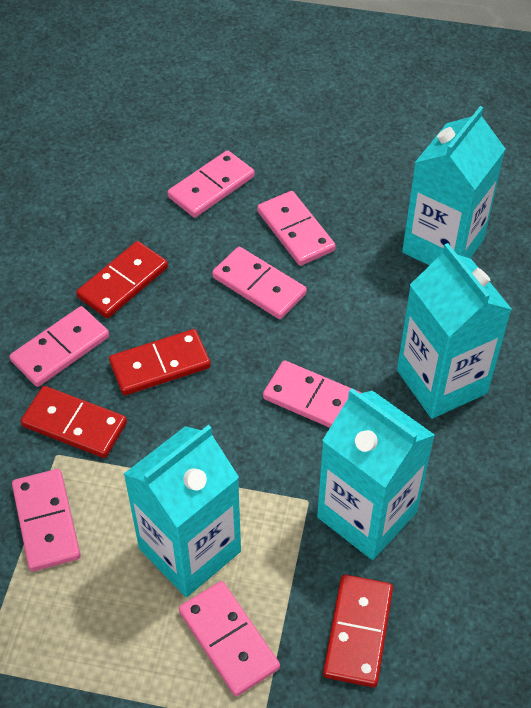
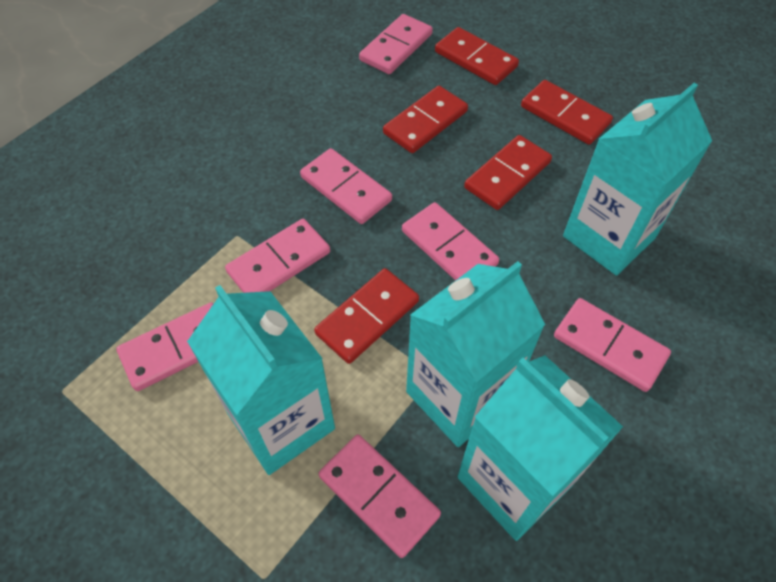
red domino: [21,386,127,458] [76,241,168,318] [109,329,211,395] [323,574,393,688] = 4 -> [314,268,419,364] [383,86,468,153] [435,27,519,85] [464,135,552,210] [521,80,613,145] = 5

